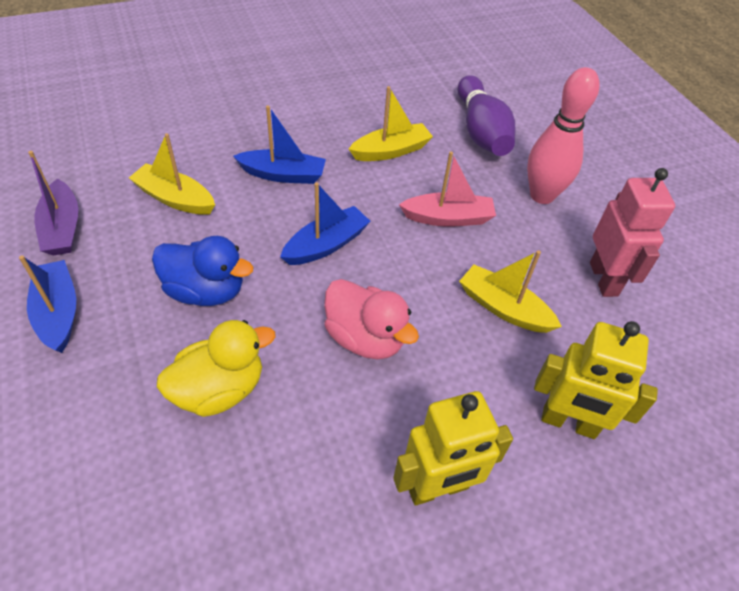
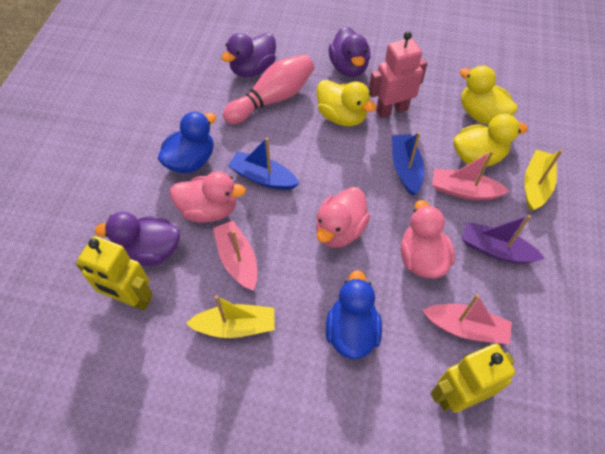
blue boat: [19,255,76,353] [233,105,326,184] [280,183,370,265] = 3 -> [228,138,300,190] [392,132,424,196] = 2
blue duck: [152,236,254,306] = 1 -> [158,111,216,173] [326,270,382,359] = 2
pink boat: [399,151,496,227] = 1 -> [213,221,257,291] [422,294,512,344] [432,151,510,200] = 3
pink duck: [324,279,419,359] = 1 -> [170,171,246,223] [316,187,370,248] [401,200,455,278] = 3
purple bowling pin: [457,75,515,156] = 1 -> none = 0
purple duck: none = 0 -> [95,212,180,266] [222,33,276,77] [329,27,371,77] = 3
yellow boat: [129,133,215,215] [349,86,433,161] [459,250,562,333] = 3 -> [186,295,275,338] [524,149,563,211] = 2
yellow duck: [157,320,276,417] = 1 -> [317,80,377,126] [454,114,528,167] [460,66,518,125] = 3

